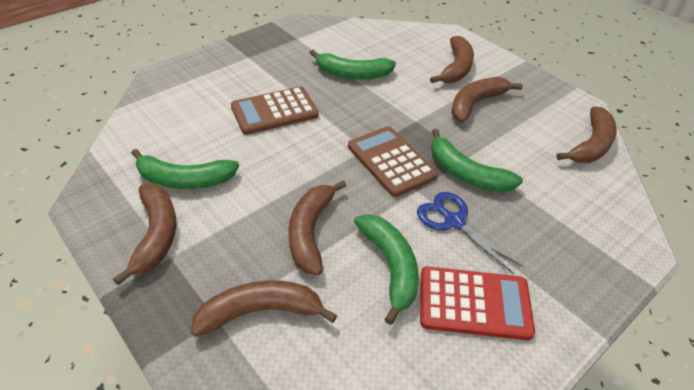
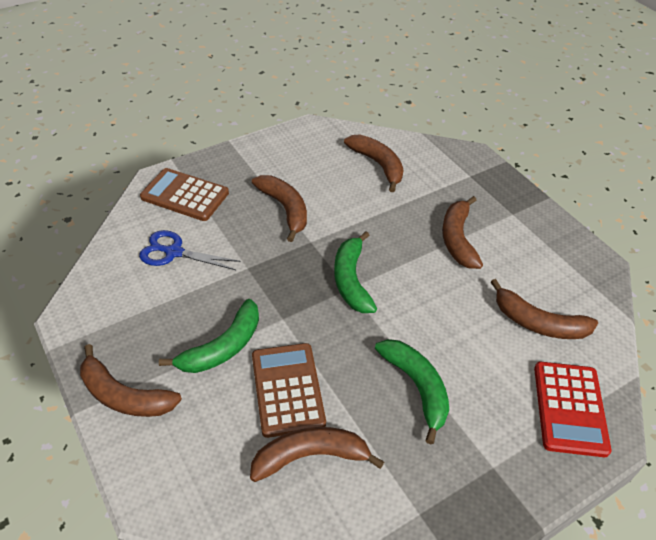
green banana: [131,149,239,189] [310,50,396,79] [354,214,419,325] [431,129,523,192] = 4 -> [159,299,259,373] [334,231,377,313] [375,339,449,444] = 3

